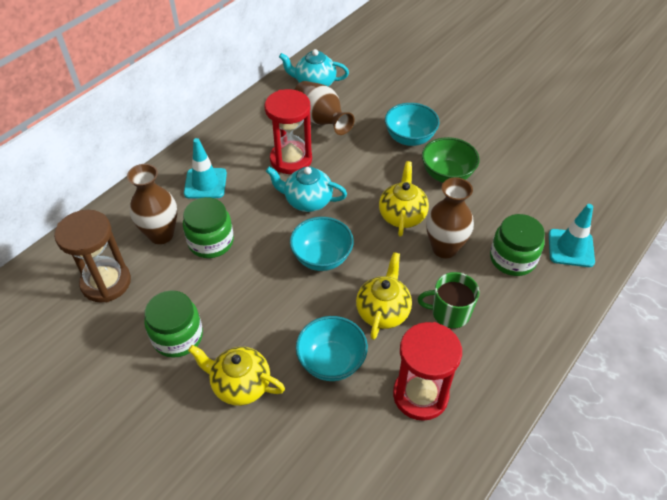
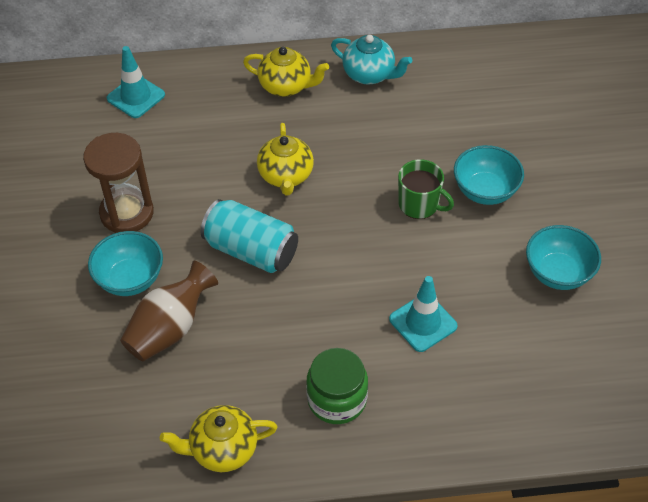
brown vase: [127,164,177,244] [294,81,355,135] [426,177,474,258] = 3 -> [120,261,218,361] = 1
green bowl: [422,137,480,183] = 1 -> none = 0
green jar: [144,290,203,358] [183,197,234,258] [490,214,545,276] = 3 -> [306,348,368,424] = 1
red hourglass: [264,89,312,174] [393,322,462,421] = 2 -> none = 0
turquoise can: none = 0 -> [201,199,298,273] = 1
turquoise teapot: [266,167,347,212] [279,49,349,87] = 2 -> [331,35,412,84] = 1

